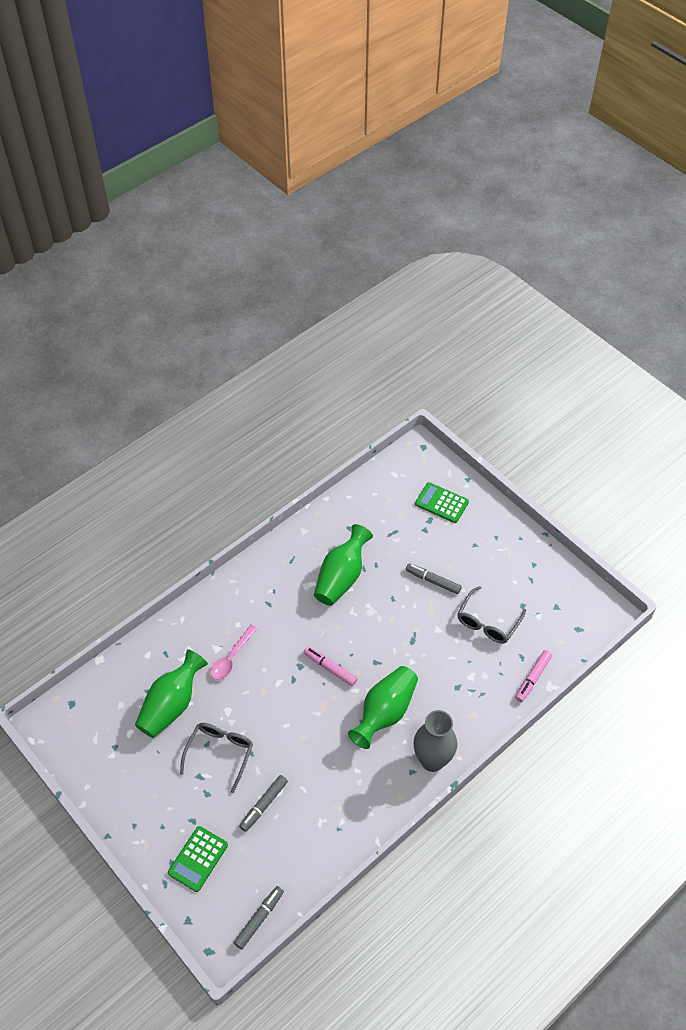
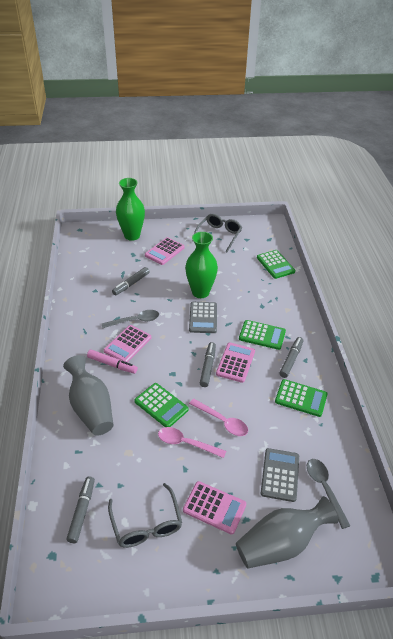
green calculator: [168,826,228,892] [415,482,469,523] = 2 -> [134,383,189,427] [239,320,286,350] [257,250,295,279] [275,379,328,417] = 4
green vase: [135,649,208,738] [314,524,373,606] [348,666,418,749] = 3 -> [116,178,145,241] [185,232,218,298] = 2
grey calculator: none = 0 -> [189,302,217,333] [261,448,299,502] = 2
grey marker: [233,886,284,949] [239,775,288,832] [406,563,462,594] = 3 -> [66,476,95,543] [112,267,150,295] [200,342,216,387] [279,337,303,378] = 4
grey spoon: none = 0 -> [101,310,159,328] [307,459,350,529] = 2
grey vase: [414,710,457,772] = 1 -> [63,355,113,436] [236,496,338,568] = 2
pink calculator: none = 0 -> [104,325,151,362] [145,237,185,265] [183,481,246,535] [216,342,255,383] = 4
pink marker: [304,647,357,686] [515,650,552,702] = 2 -> [87,349,138,374] = 1
pink spoon: [211,625,258,680] = 1 -> [158,427,226,458] [189,398,248,436] = 2

